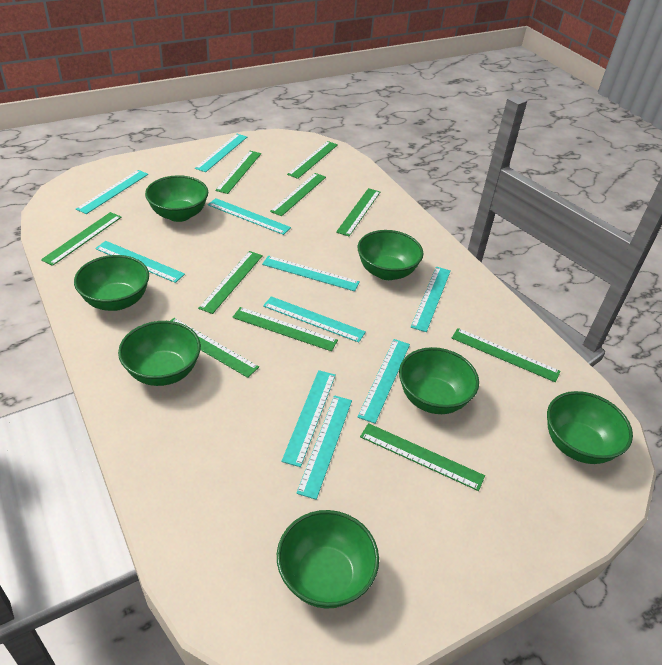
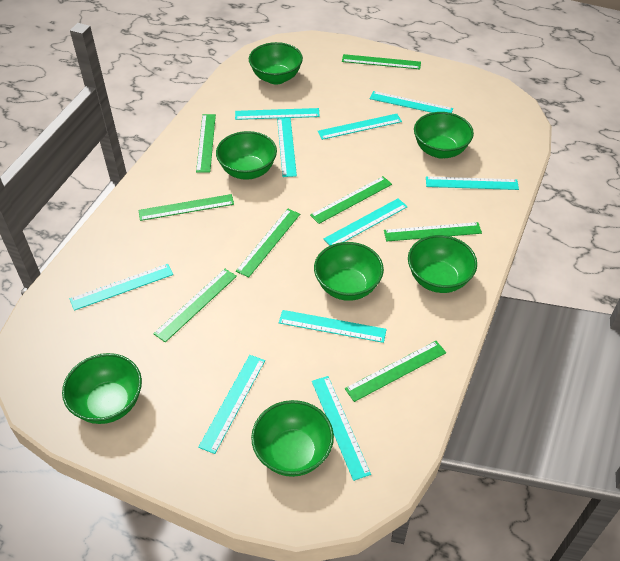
green ruler: [41,212,122,266] [170,318,259,378] [198,251,263,314] [215,151,261,194] [232,307,338,351] [270,173,326,216] [287,141,338,179] [336,188,380,236] [360,423,485,491] [452,328,561,382] = 10 -> [138,194,234,221] [153,269,237,342] [196,114,216,173] [236,209,300,277] [310,176,392,224] [342,54,421,69] [345,341,446,402] [384,222,482,242] = 8

